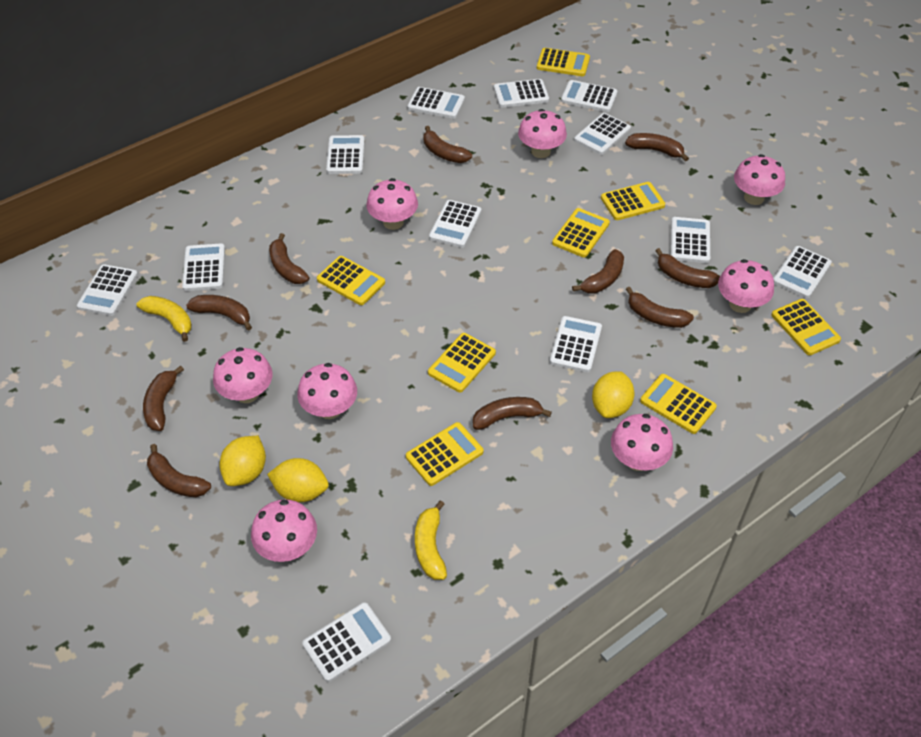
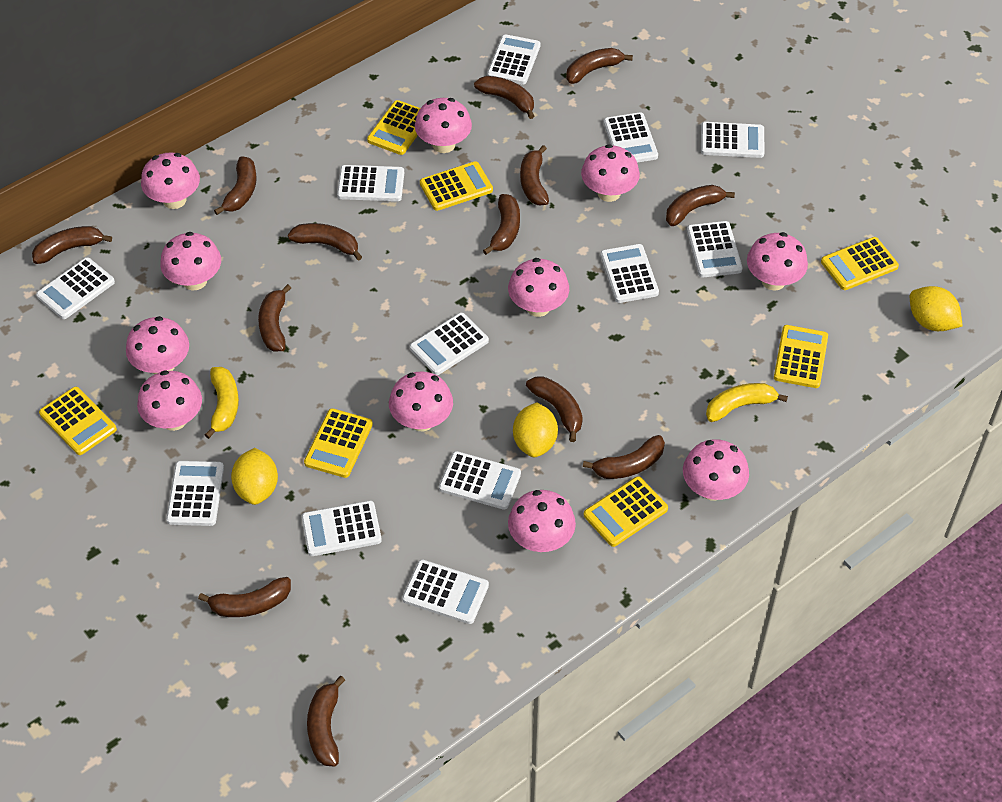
brown banana: [143,366,184,431] [147,444,211,497] [186,295,252,331] [269,233,309,284] [424,126,472,163] [473,397,552,430] [572,249,624,294] [625,133,689,161] [626,287,694,328] [655,248,720,288] = 10 -> [32,226,112,264] [198,577,291,617] [214,157,257,215] [258,284,291,351] [288,223,362,261] [307,676,345,767] [474,76,534,119] [483,194,520,255] [520,145,549,205] [526,376,583,442] [566,48,633,84] [583,435,665,479] [666,185,735,226] = 13
pink mushroom: [213,347,273,403] [251,499,317,562] [297,363,357,419] [366,178,418,230] [518,109,567,158] [611,414,673,471] [718,259,774,313] [734,154,785,205] = 8 -> [126,316,189,374] [137,370,202,431] [141,152,200,209] [160,232,221,290] [389,372,453,431] [415,98,472,153] [508,258,569,317] [508,490,576,552] [581,144,640,202] [683,439,749,500] [747,232,808,291] = 11
yellow calculator: [317,256,385,305] [406,422,483,486] [428,333,496,392] [537,48,590,76] [552,208,610,257] [601,182,665,220] [640,374,717,434] [771,299,841,355] = 8 -> [39,387,117,455] [304,408,373,478] [367,100,420,155] [420,161,493,211] [584,476,668,547] [774,325,828,388] [821,237,899,290] = 7

